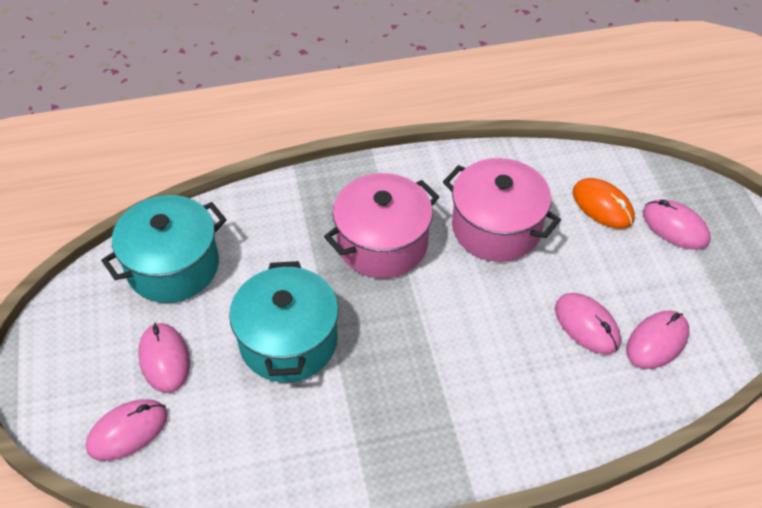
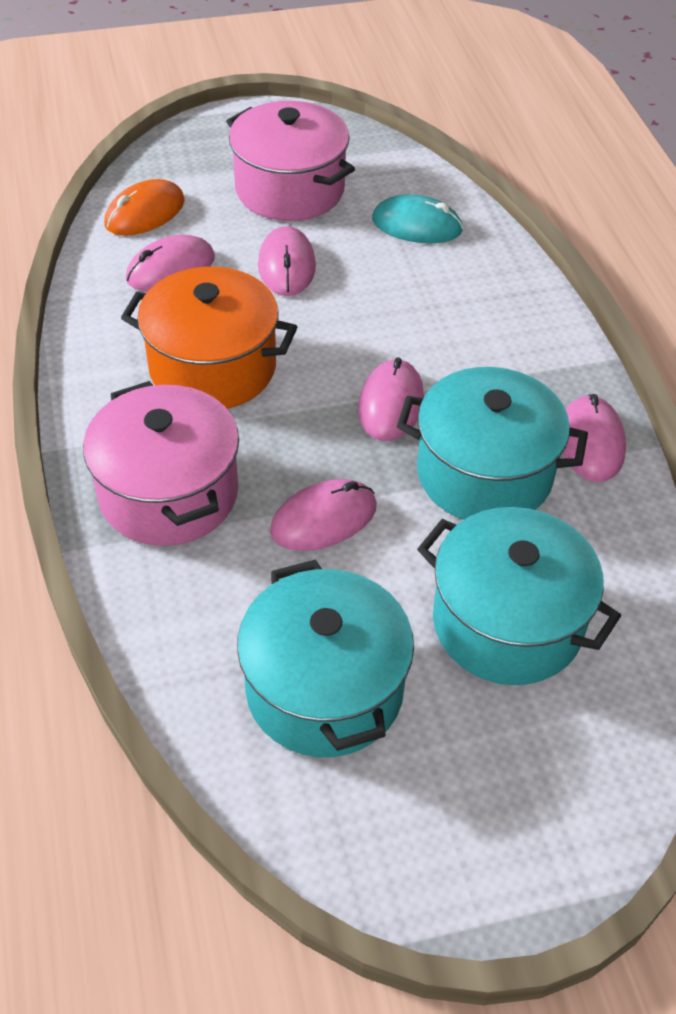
orange pot: none = 0 -> [121,267,297,409] = 1
turquoise mouse: none = 0 -> [372,194,463,243] = 1
turquoise pot: [101,195,227,303] [229,261,339,383] = 2 -> [237,560,414,757] [397,367,588,520] [417,507,621,685] = 3

